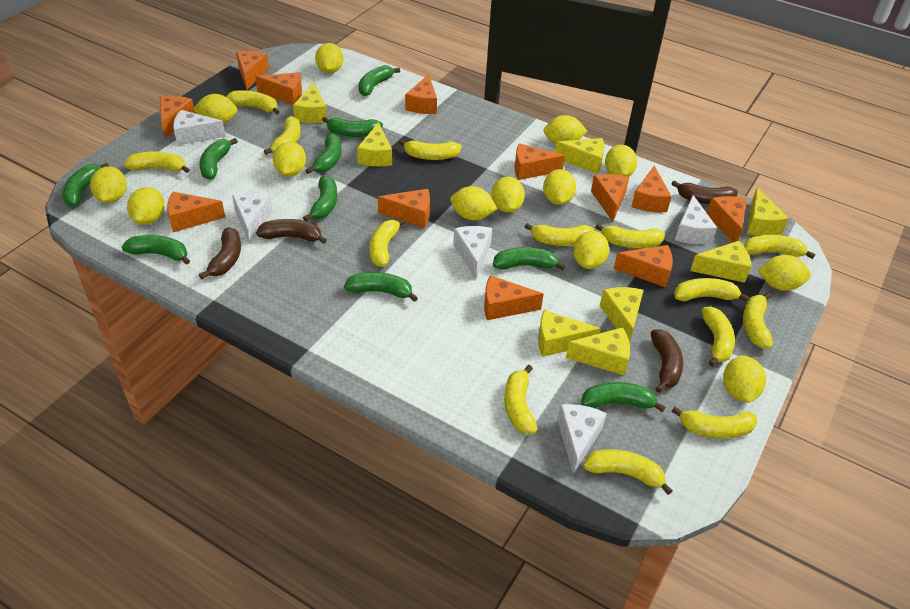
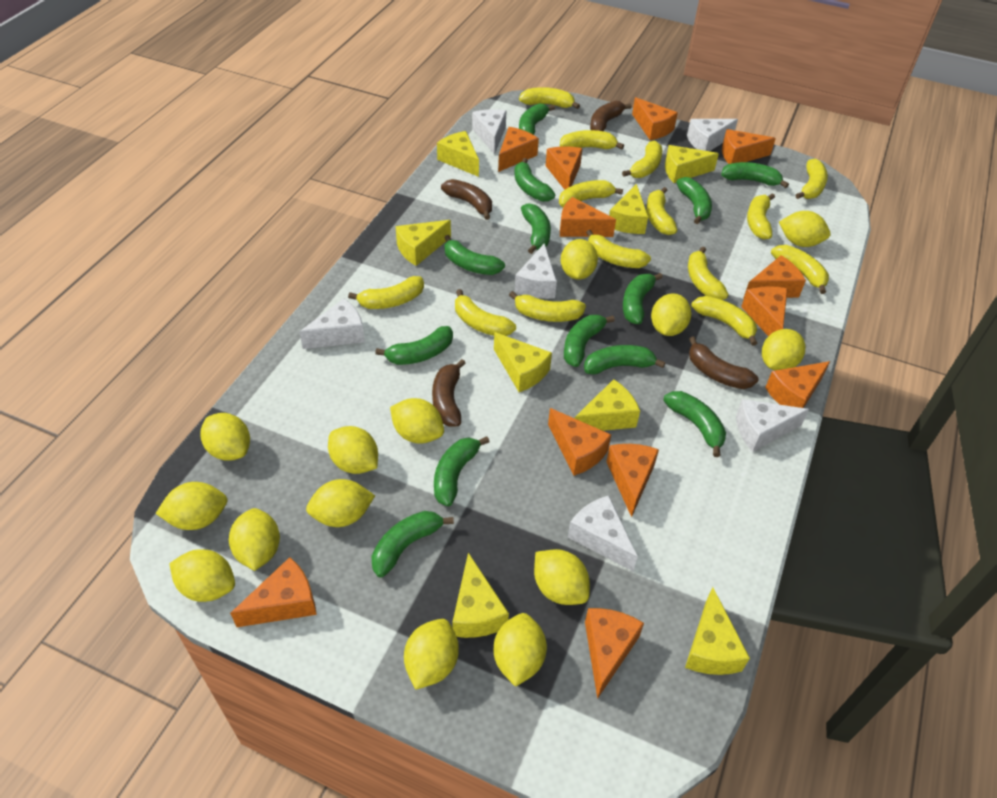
green banana: [62,163,109,207] [122,235,190,265] [200,138,238,180] [303,175,337,221] [306,134,342,174] [322,117,383,137] [344,272,418,302] [358,65,400,96] [493,247,566,270] [581,382,666,412] = 10 -> [371,511,454,577] [375,326,453,365] [434,436,489,506] [444,235,505,275] [514,158,555,202] [519,104,555,135] [521,203,551,254] [564,315,615,367] [584,345,665,375] [623,273,663,324] [663,391,726,457] [676,177,712,224] [721,162,789,188] = 13
white cheese: [173,110,226,145] [232,193,273,243] [453,226,492,279] [557,404,607,474] [675,195,717,244] = 5 -> [299,299,365,349] [472,109,506,154] [515,243,557,299] [568,495,638,571] [687,119,738,151] [736,399,809,452] = 6
yellow lemon: [90,166,127,203] [127,187,165,225] [193,94,237,124] [273,142,306,176] [315,43,343,73] [450,186,497,220] [491,176,525,213] [543,115,587,144] [543,169,576,205] [573,231,609,269] [605,145,637,177] [723,356,766,403] [758,255,811,291] = 13 -> [155,482,227,530] [169,549,235,602] [200,413,250,461] [229,508,280,571] [306,479,375,527] [328,426,378,474] [390,398,444,444] [404,619,459,690] [493,613,547,687] [534,549,590,605] [561,239,598,280] [651,293,691,336] [762,329,805,371] [779,211,831,247] = 14

